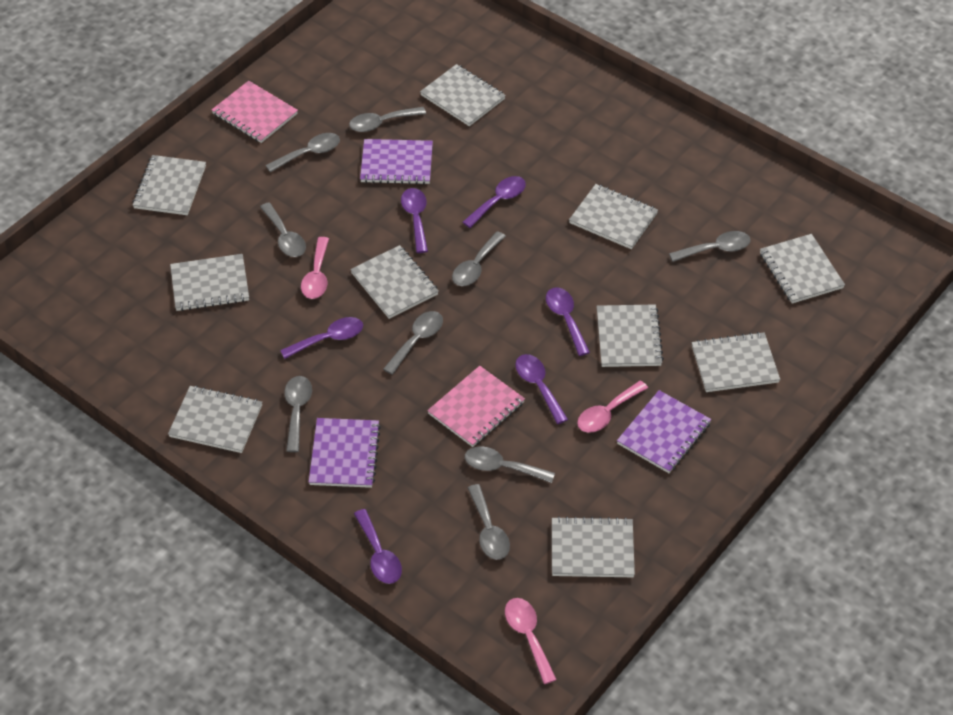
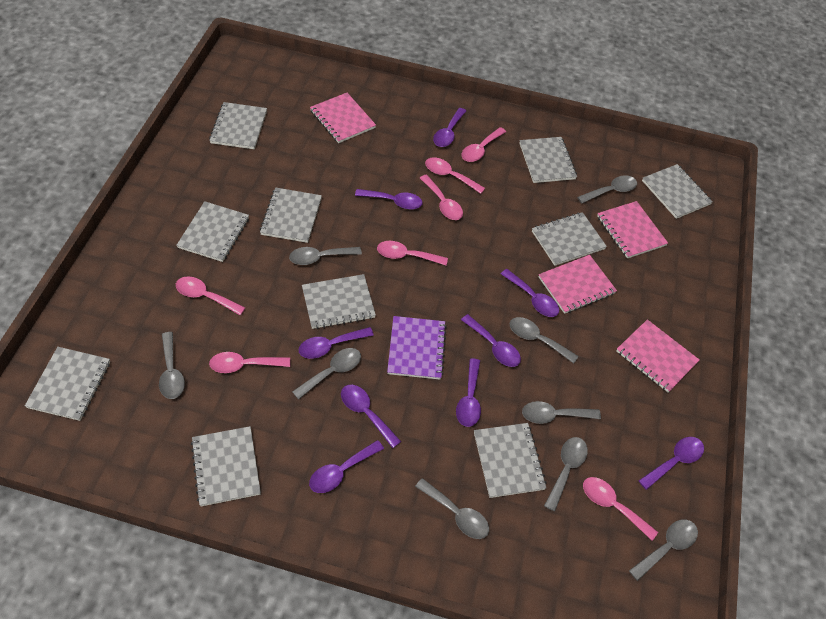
pink notebook: [212,81,298,143] [427,366,525,447] = 2 -> [310,93,376,143] [539,255,617,314] [597,201,668,258] [616,319,699,393] = 4
pink spoon: [301,237,329,299] [505,598,557,684] [577,380,648,433] = 3 -> [176,276,245,315] [209,352,290,373] [377,241,448,265] [420,175,463,220] [425,158,485,194] [461,127,506,162] [583,477,658,541] = 7
purple notebook: [309,418,381,488] [360,139,433,185] [617,390,711,473] = 3 -> [387,316,447,379] = 1
purple spoon: [280,317,363,359] [354,509,402,584] [401,188,428,253] [462,176,526,228] [515,354,568,424] [546,287,590,356] = 6 -> [298,327,374,359] [309,440,384,493] [341,385,401,448] [355,189,423,210] [433,108,466,147] [456,358,481,427] [461,314,521,367] [501,269,559,317] [639,437,704,490] = 9

